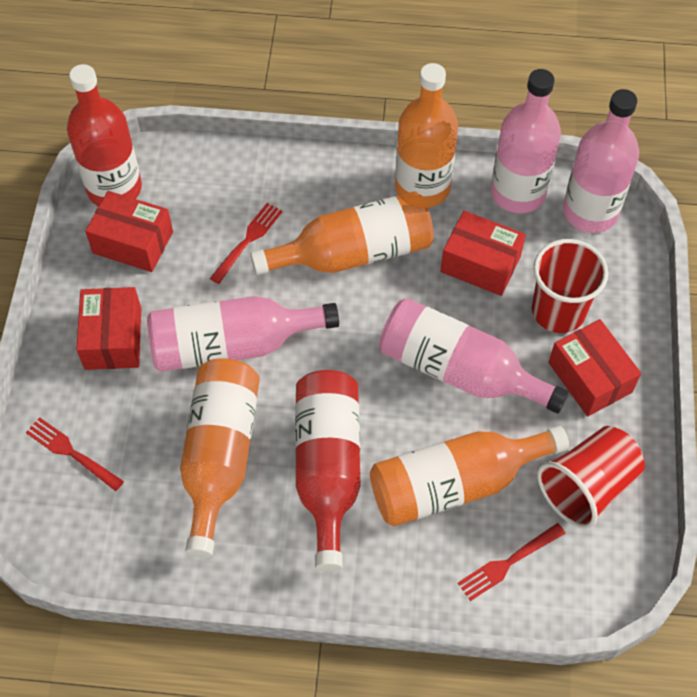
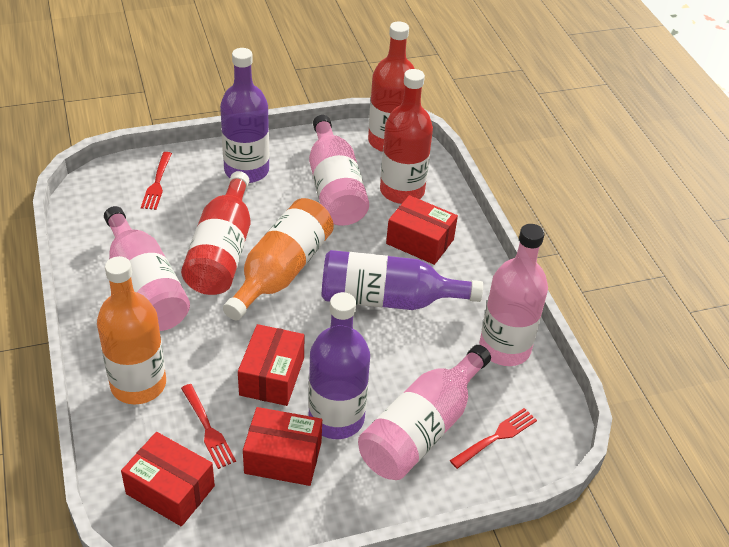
orange bottle: [180,358,260,558] [250,191,434,275] [370,426,569,526] [395,63,458,208] = 4 -> [97,256,166,404] [223,198,334,320] = 2
purple bottle: none = 0 -> [220,48,269,183] [308,292,370,439] [322,250,483,310] = 3
red bottle: [67,64,142,206] [295,370,360,572] = 2 -> [181,171,251,295] [368,21,415,152] [380,69,433,204] = 3
red cup: [532,239,608,333] [537,426,645,529] = 2 -> none = 0

